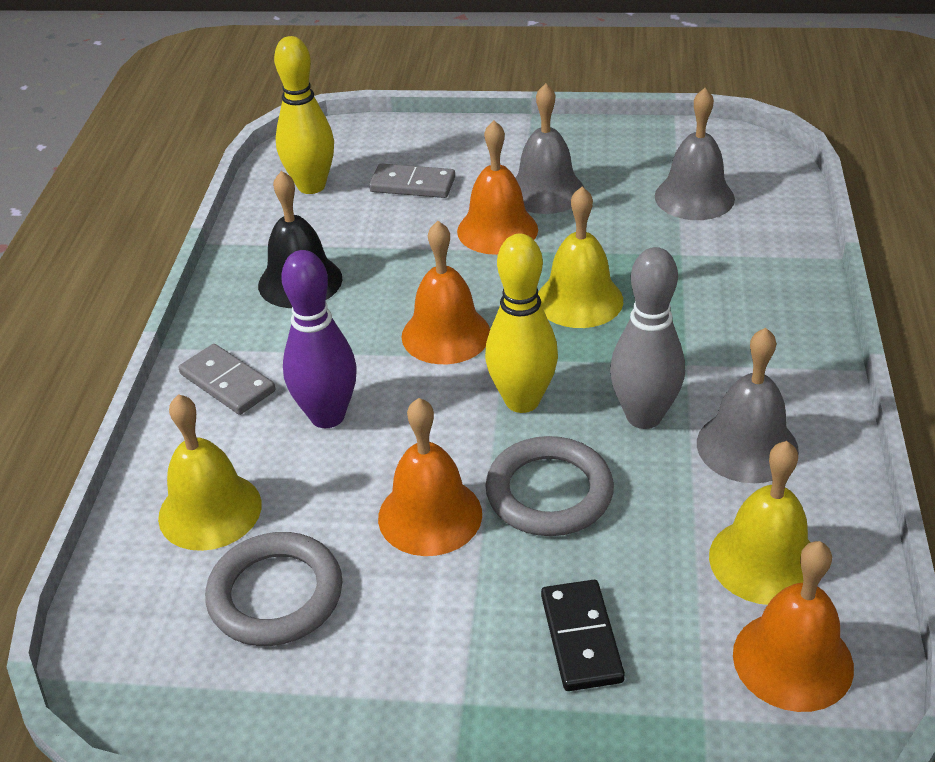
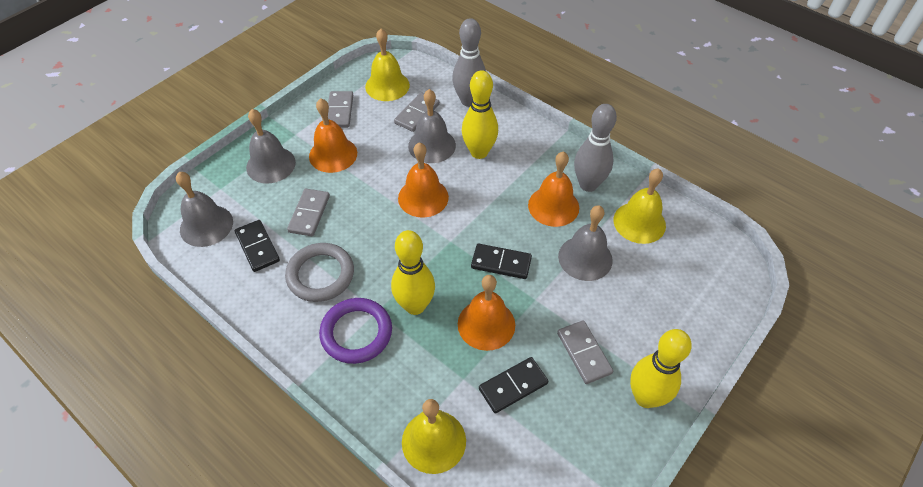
black bell: [258,171,342,308] = 1 -> none = 0
black domino: [541,580,625,691] = 1 -> [235,220,280,272] [471,244,532,279] [479,357,548,413] = 3
grey bell: [515,83,584,214] [655,88,735,220] [697,328,799,483] = 3 -> [176,172,233,247] [246,109,296,183] [408,89,456,163] [558,205,613,281] = 4
grey bowling pin: [610,247,685,429] = 1 -> [452,18,486,107] [574,104,617,192] = 2
grey domino: [179,344,275,415] [369,163,455,198] = 2 -> [287,189,330,236] [328,91,353,128] [394,92,440,132] [557,320,613,384] = 4
grey ring: [205,532,342,646] [485,436,614,536] = 2 -> [285,243,354,302] = 1
purple bowling pin: [282,250,357,428] = 1 -> none = 0
purple ring: none = 0 -> [319,298,392,364] = 1
yellow bowling pin: [274,36,334,194] [485,234,558,413] = 2 -> [391,230,435,315] [462,70,498,159] [630,329,692,408] = 3

